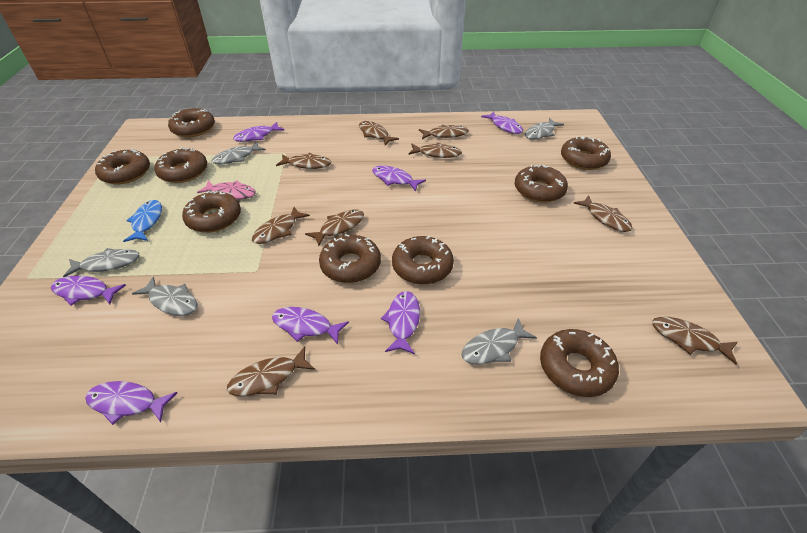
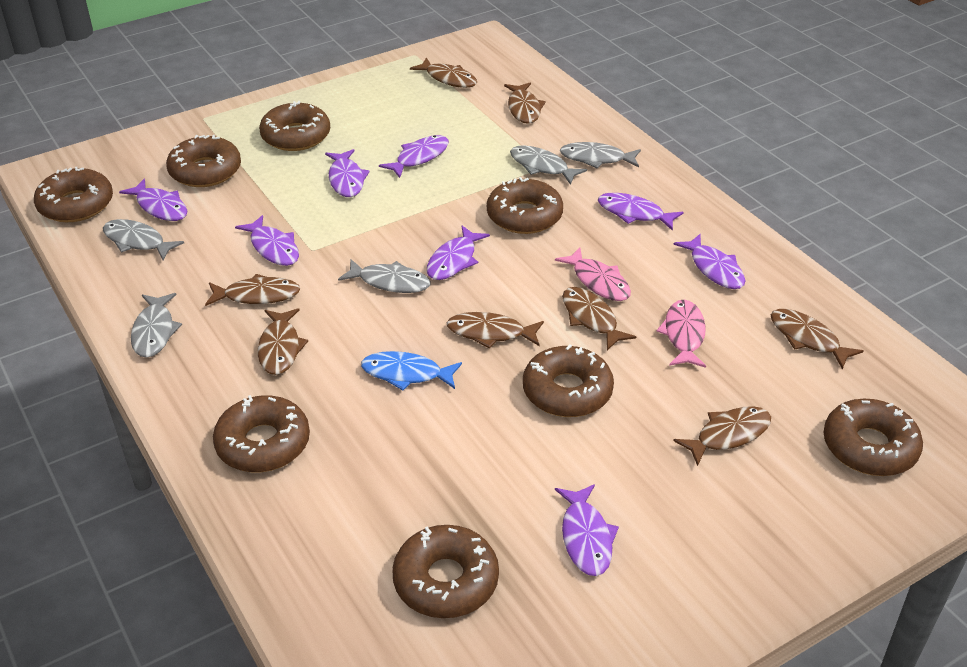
brown donut: [95,149,150,185] [154,147,207,183] [168,108,215,137] [182,191,241,233] [319,234,381,283] [392,236,454,285] [515,165,568,203] [540,329,619,397] [561,136,611,170] = 9 -> [34,167,113,222] [166,135,241,187] [213,395,310,472] [259,101,330,151] [392,525,499,618] [487,177,563,234] [523,345,614,417] [823,399,923,476] = 8
brown fish: [227,346,315,396] [252,207,310,244] [276,153,331,169] [305,210,364,246] [359,121,399,145] [409,143,462,158] [419,125,469,139] [573,195,633,232] [652,317,738,364] = 9 -> [205,274,300,306] [258,308,308,375] [410,57,477,88] [447,312,544,349] [504,82,546,124] [562,287,636,350] [673,406,771,466] [771,309,863,369] = 8
pink fish: [197,180,256,199] = 1 -> [555,247,631,301] [657,300,706,368] = 2
purple fish: [51,275,126,306] [85,381,177,425] [233,122,284,142] [272,307,349,345] [372,165,426,192] [381,291,420,354] [481,111,523,134] = 7 -> [119,179,187,221] [235,215,299,266] [325,149,370,197] [379,135,449,178] [427,226,490,280] [555,484,619,576] [598,193,684,231] [673,234,746,289] = 8

